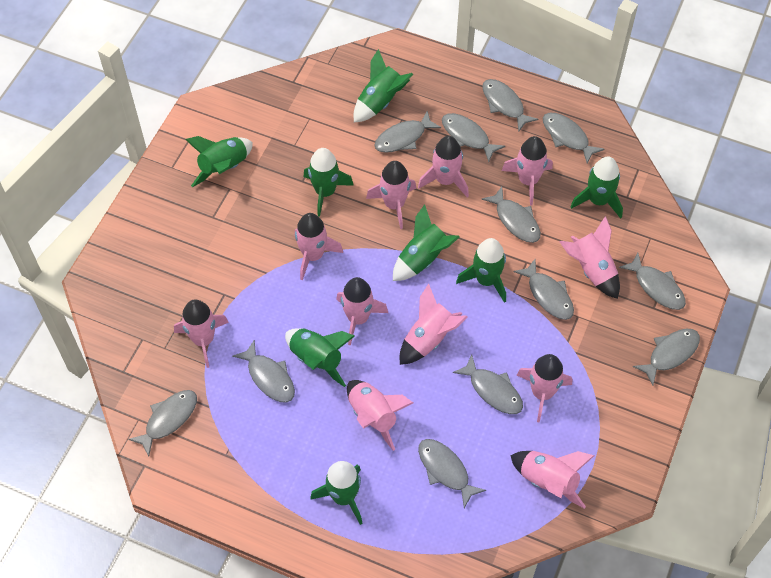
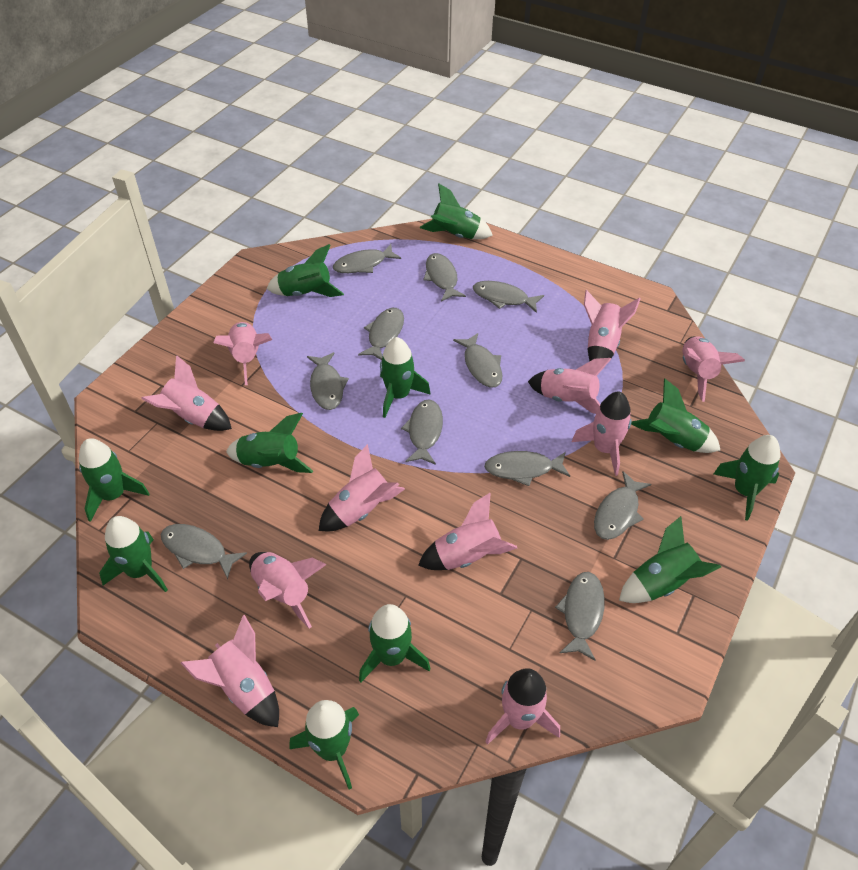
green rocket: [185,136,253,187] [285,328,355,387] [304,148,354,217] [310,461,363,525] [353,49,413,123] [393,204,460,281] [456,238,506,303] [570,157,623,219] = 8 -> [79,438,150,522] [99,516,168,592] [226,413,313,473] [267,244,344,297] [289,700,359,790] [359,604,431,682] [380,337,431,418] [420,183,493,239] [619,516,721,603] [631,379,720,453] [714,435,781,521] = 11
grey fish: [128,390,197,456] [232,340,295,403] [374,111,441,153] [418,439,486,508] [442,113,505,162] [453,354,523,414] [481,187,541,243] [482,79,538,131] [514,259,574,320] [543,113,605,163] [619,253,686,310] [633,329,700,386] = 12 -> [161,524,247,579] [307,352,349,410] [333,244,401,273] [358,308,404,360] [401,399,443,465] [423,253,466,302] [453,333,502,388] [473,281,544,313] [484,451,570,486] [555,572,605,661] [594,471,651,540] = 11

